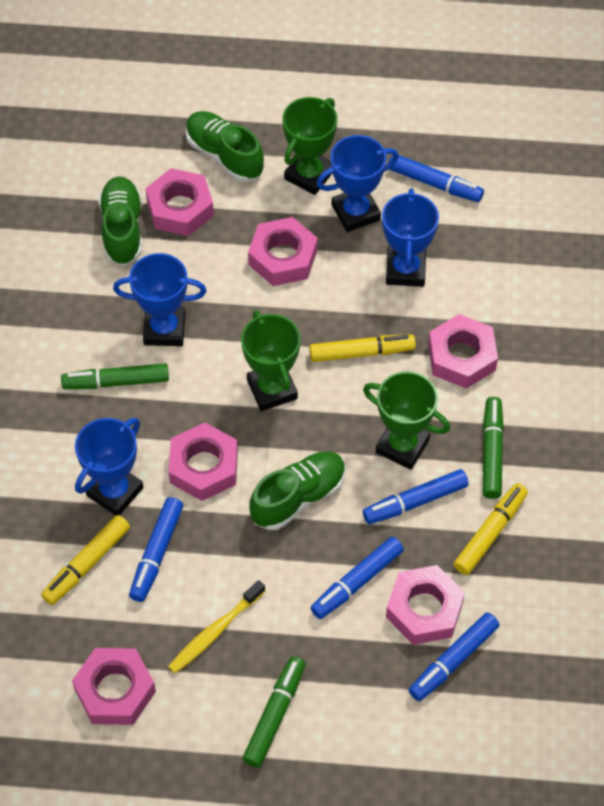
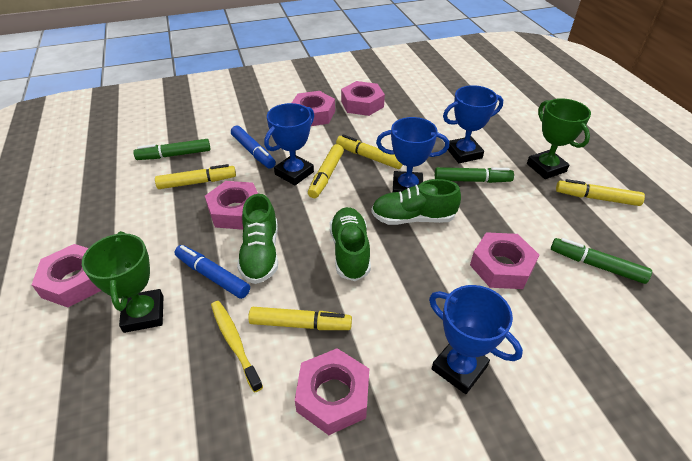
blue marker: [129,497,183,602] [311,537,404,619] [363,469,469,524] [389,155,484,202] [409,612,500,701] = 5 -> [174,245,250,299] [231,125,276,169] = 2
green trophy: [241,310,301,411] [282,97,337,195] [363,371,450,470] = 3 -> [82,231,164,333] [527,98,591,179] = 2
yellow marker: [41,515,130,605] [309,334,416,362] [453,483,528,575] = 3 -> [155,164,236,189] [248,307,352,330] [308,144,344,198] [336,134,403,169] [556,179,645,206] = 5

